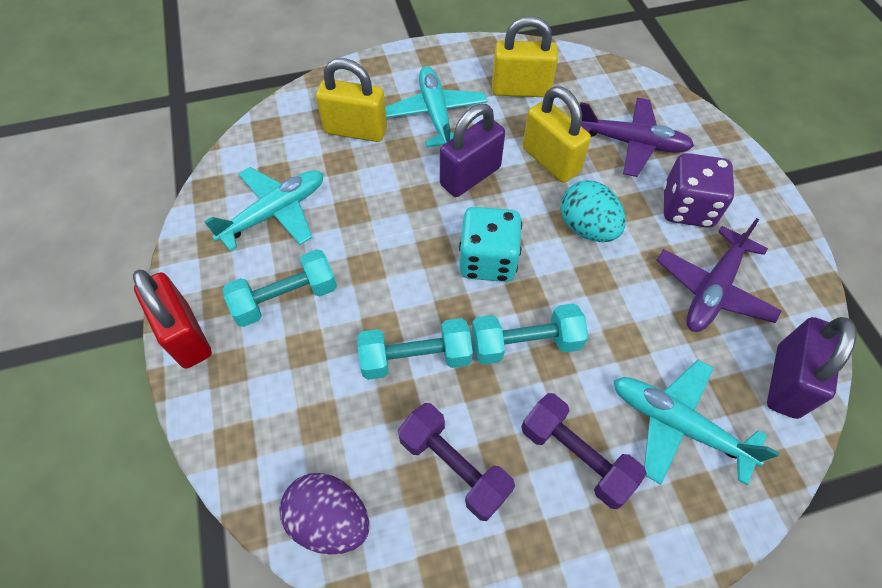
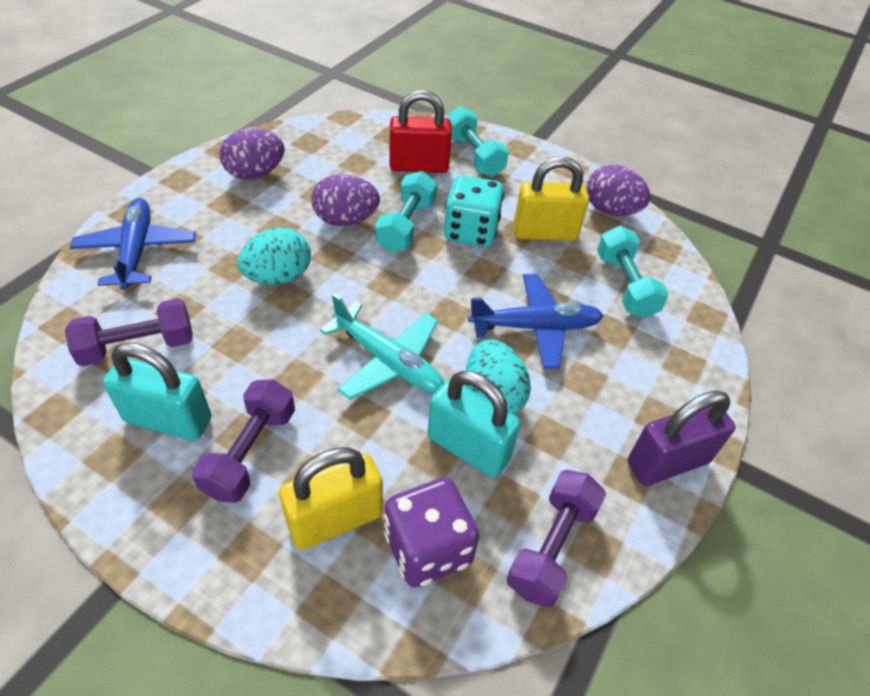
blue plane: none = 0 -> [70,198,196,290] [468,274,604,369] = 2
purple dumbbell: [398,403,515,521] [521,393,647,509] = 2 -> [65,299,193,366] [192,379,295,503] [507,470,606,608] = 3
purple egg: [279,473,369,555] = 1 -> [219,128,285,180] [312,174,380,226] [586,165,651,216] = 3
purple padlock: [440,104,505,197] [767,317,857,419] = 2 -> [627,390,735,486] = 1
purple plane: [580,98,694,177] [657,218,782,332] = 2 -> none = 0
turquoise egg: [561,180,626,242] = 1 -> [237,227,311,285] [466,339,531,415] = 2
turquoise padlock: none = 0 -> [103,342,212,441] [427,371,521,478] = 2
turquoise plane: [204,167,323,251] [385,66,487,148] [614,360,779,485] = 3 -> [320,293,444,400] = 1
yellow padlock: [316,58,387,142] [492,16,558,97] [523,86,591,183] = 3 -> [279,447,383,550] [514,157,589,241] = 2

